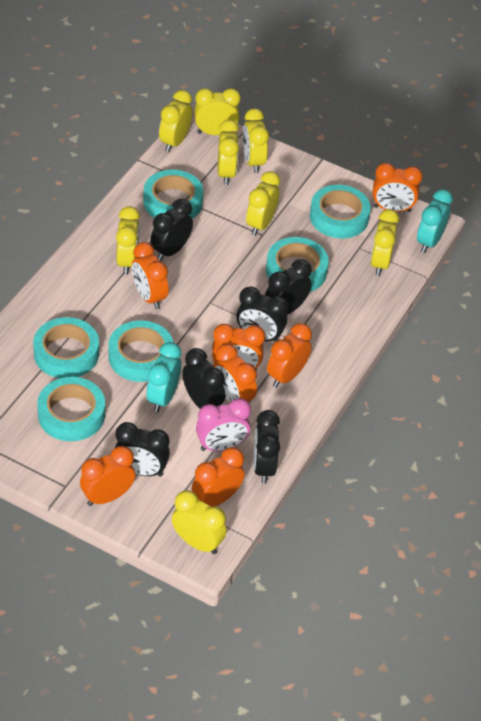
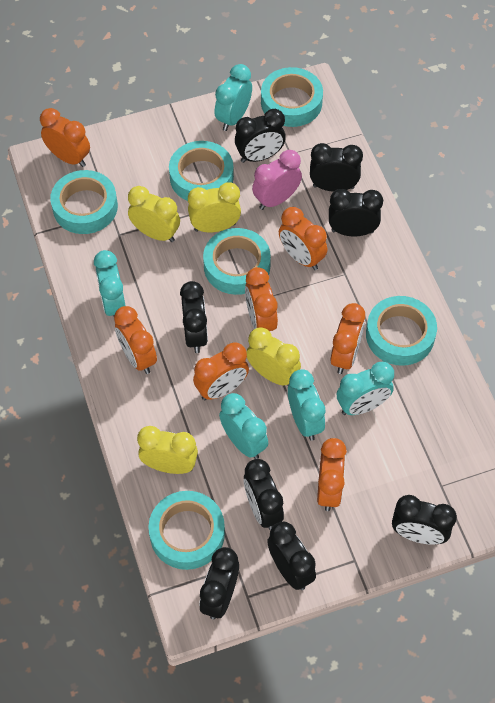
black clock: [115,422,170,477] [151,199,193,261] [182,348,225,409] [237,287,288,342] [254,410,280,484] [265,259,312,315] = 6 -> [180,281,208,353] [199,547,239,620] [235,109,286,163] [243,459,284,530] [267,522,316,590] [310,143,363,192] [329,189,383,236] [392,495,457,544] = 8
turquoise clock: [146,342,181,412] [417,189,453,253] = 2 -> [94,250,126,316] [214,64,252,131] [219,393,268,459] [288,369,326,441] [337,362,394,415] = 5
yellow clock: [116,206,140,275] [159,90,192,152] [172,490,227,554] [194,88,241,135] [218,120,239,185] [242,108,269,173] [246,171,280,236] [370,209,399,276] = 8 -> [128,186,180,242] [137,426,198,474] [188,182,241,232] [247,327,301,385] = 4

